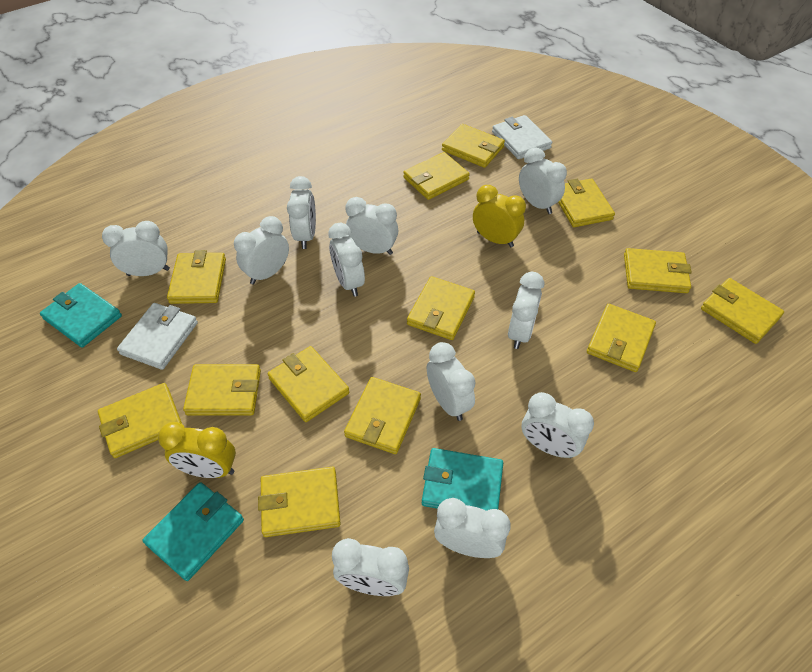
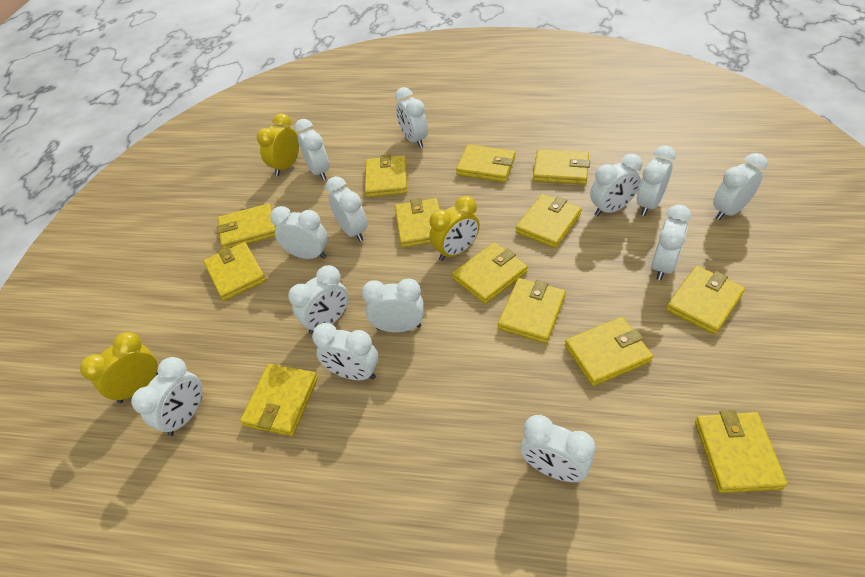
turquoise wallet: [40,283,122,348] [142,482,244,581] [422,448,503,511] = 3 -> none = 0
white clock: [102,221,170,276] [234,216,289,284] [287,176,316,249] [328,223,365,297] [332,538,409,596] [345,197,398,255] [427,342,475,421] [434,498,511,558] [508,272,544,349] [519,147,567,214] [522,392,594,458] = 11 -> [131,357,202,436] [270,206,328,259] [288,265,348,334] [294,119,329,181] [312,323,378,380] [326,176,367,242] [362,279,423,332] [395,87,428,148] [521,415,596,482] [590,154,642,216] [637,146,676,216] [652,204,691,280] [713,153,767,220] = 13
white wallet: [117,303,198,370] [492,115,552,159] = 2 -> none = 0
yellow clock: [158,422,236,478] [473,185,526,247] = 2 -> [80,332,158,403] [257,114,299,176] [429,196,480,261] = 3

